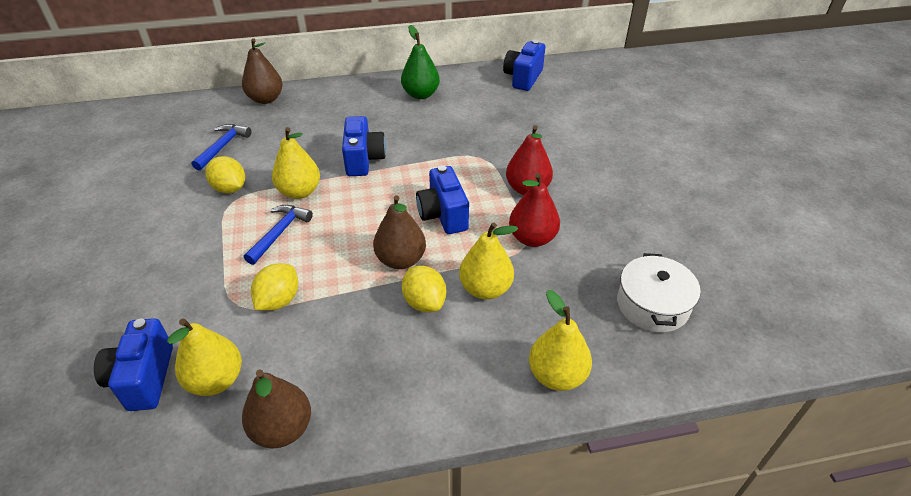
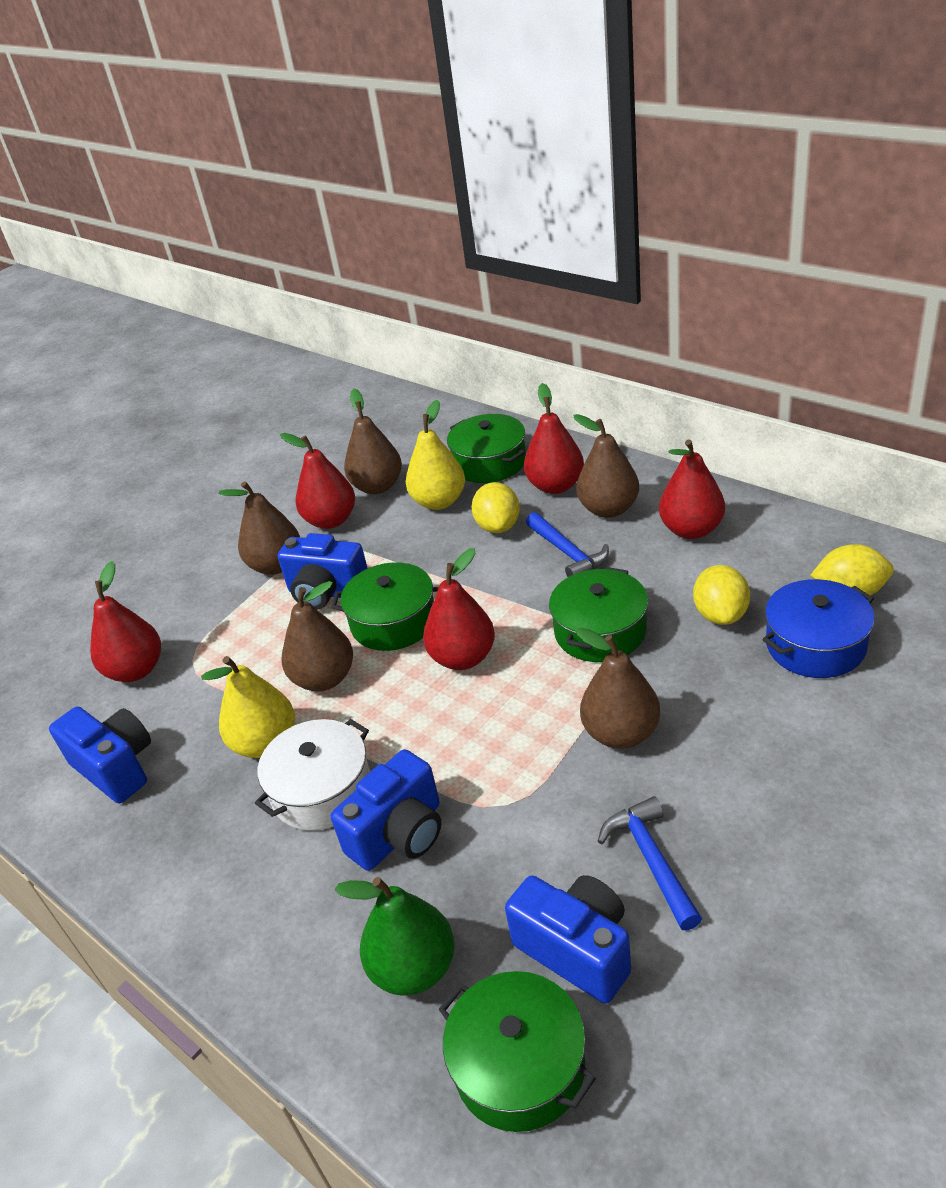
blue pot: none = 0 -> [762,579,875,678] = 1
brown pear: [242,38,283,104] [242,370,311,449] [373,195,426,269] = 3 -> [218,481,300,575] [281,581,353,691] [344,389,402,494] [573,414,639,518] [576,628,660,749] = 5
green pot: none = 0 -> [331,562,439,651] [439,971,596,1132] [447,414,526,483] [549,567,648,662] = 4
red pear: [506,125,553,195] [509,173,560,247] = 2 -> [90,561,161,682] [280,433,355,529] [423,548,495,670] [524,383,584,494] [659,439,725,539] = 5
yellow pear: [167,319,242,396] [272,127,320,199] [459,222,518,299] [529,290,592,391] = 4 -> [201,656,295,758] [406,400,465,510] = 2

